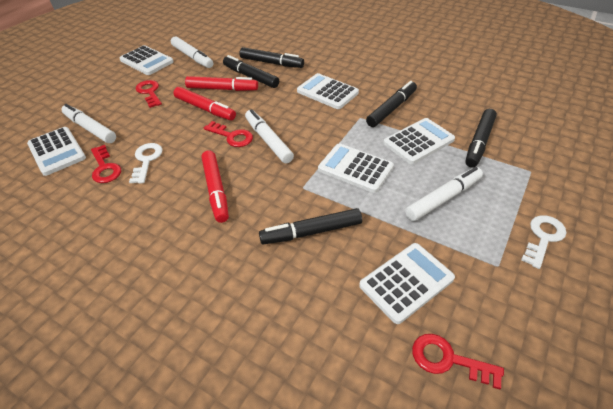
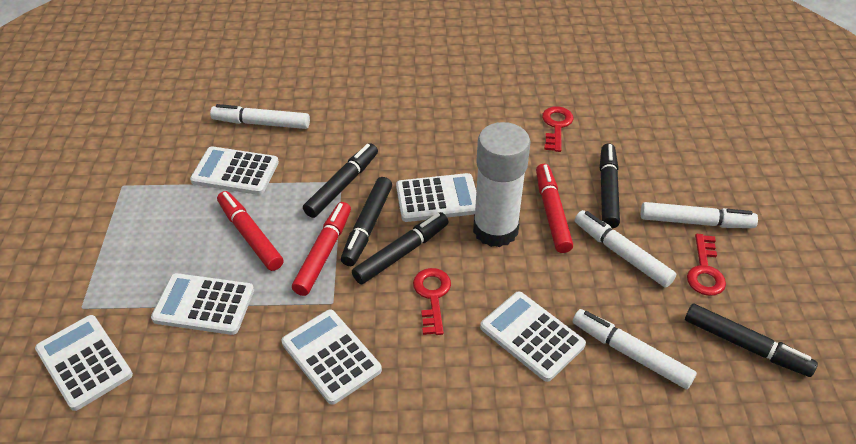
red key: [91,145,121,183] [136,80,162,108] [204,121,253,147] [412,334,504,389] = 4 -> [413,268,451,335] [542,106,573,152] [687,234,726,296] = 3
white glue stick: none = 0 -> [473,122,531,247] = 1
white key: [129,143,163,184] [521,215,566,269] = 2 -> none = 0

